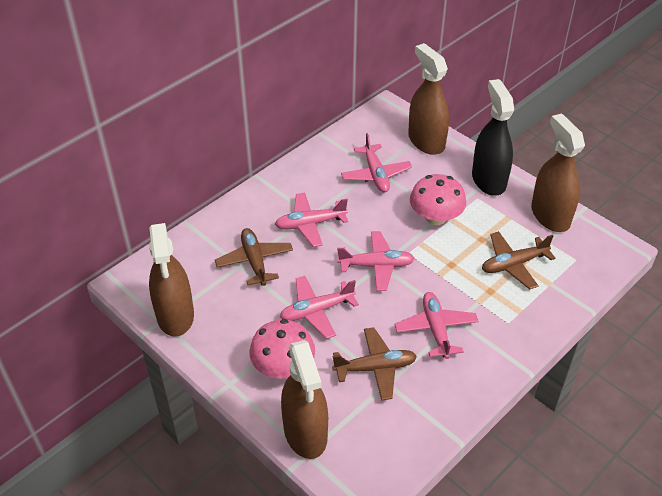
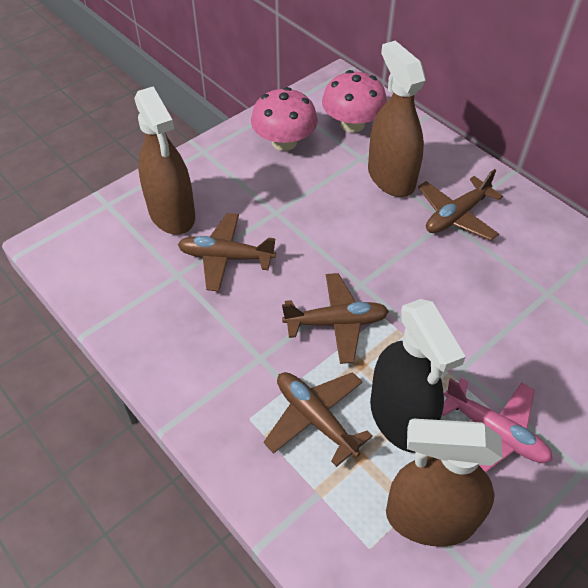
brown plane: [215,228,293,286] [332,327,417,401] [482,231,556,289] = 3 -> [178,213,276,292] [264,372,373,467] [282,273,389,364] [418,169,503,241] = 4
brown spray bottle: [149,223,194,337] [281,340,328,459] [408,43,449,155] [531,113,585,232] = 4 -> [134,86,195,235] [368,41,426,197] [386,419,502,547] = 3
pink plane: [275,192,348,247] [280,276,359,339] [337,231,415,291] [341,133,412,193] [395,292,479,359] = 5 -> [442,378,553,472] = 1

